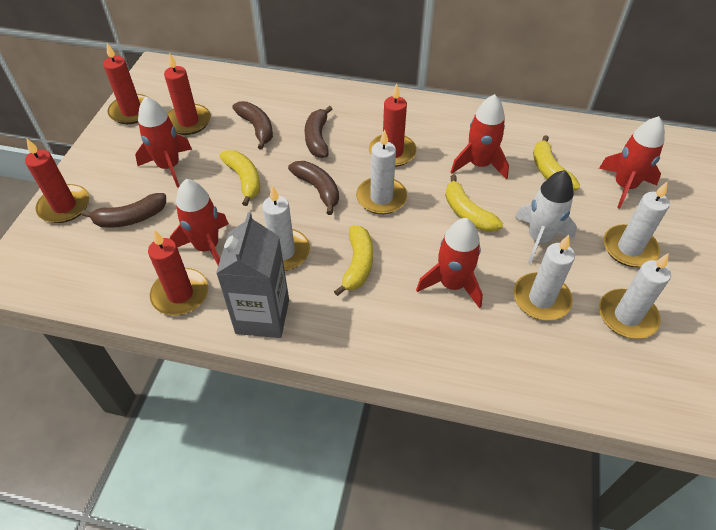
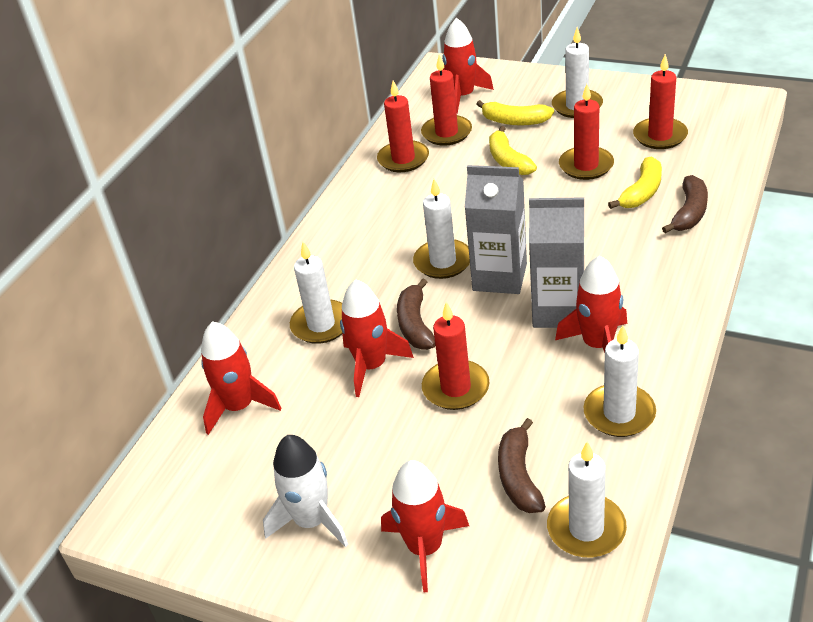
brown banana: [81,193,166,228] [232,101,273,150] [288,161,339,215] [304,106,332,158] = 4 -> [397,278,435,350] [498,418,546,513] [662,175,708,233] = 3
grey carton: [216,212,289,338] = 1 -> [465,165,527,294] [529,197,584,328] = 2
yellow banana: [219,150,260,206] [334,225,373,296] [445,175,503,232] [533,135,580,191] = 4 -> [477,100,554,125] [489,126,537,175] [608,157,662,209] = 3

